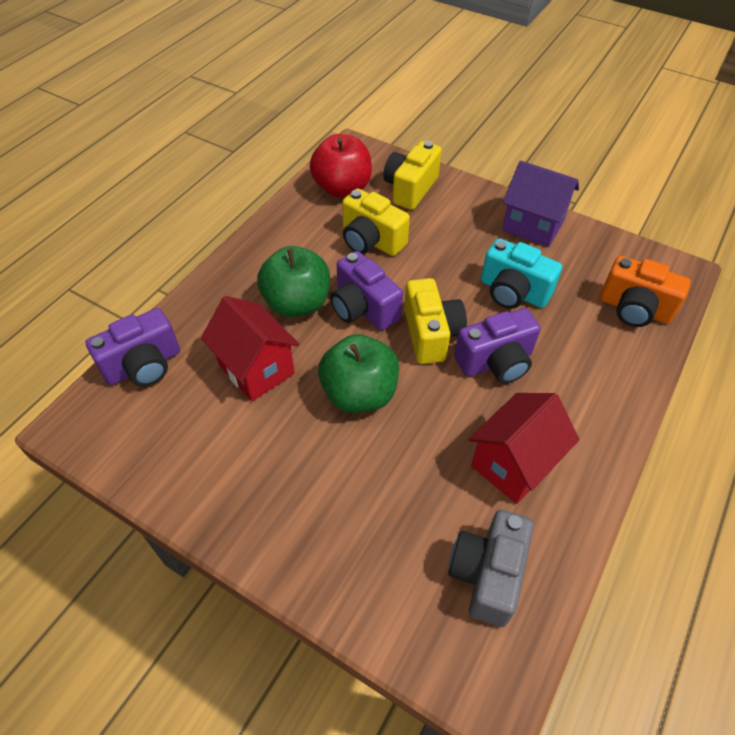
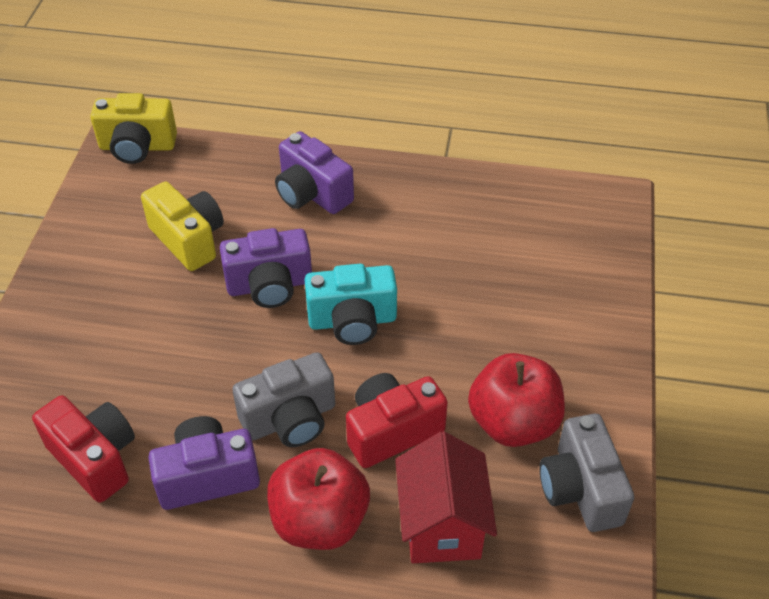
green apple: [257,246,330,317] [318,334,399,413] = 2 -> none = 0
grey camera: [448,510,534,627] = 1 -> [232,352,335,447] [539,414,634,532] = 2
orange camera: [600,256,691,327] = 1 -> none = 0
purple house: [502,161,579,247] = 1 -> none = 0
red apple: [310,134,372,198] = 1 -> [267,448,370,550] [468,353,565,447] = 2
red camera: none = 0 -> [32,395,135,503] [346,373,448,468] = 2
red house: [201,296,300,401] [468,393,579,504] = 2 -> [395,431,497,563] = 1
yellow camera: [342,189,410,256] [383,141,442,210] [404,278,467,364] = 3 -> [90,93,177,164] [141,181,224,271] = 2

